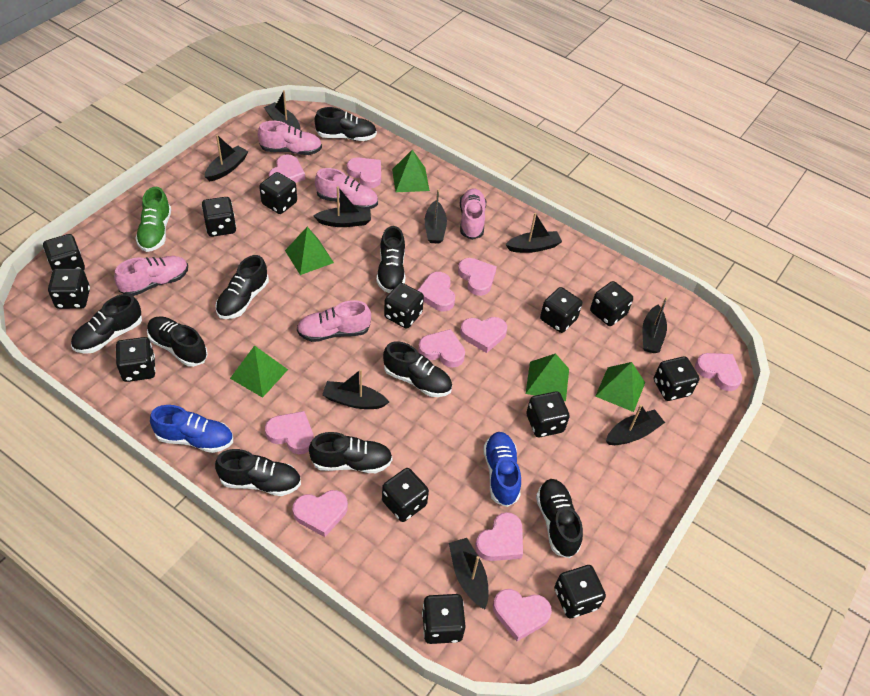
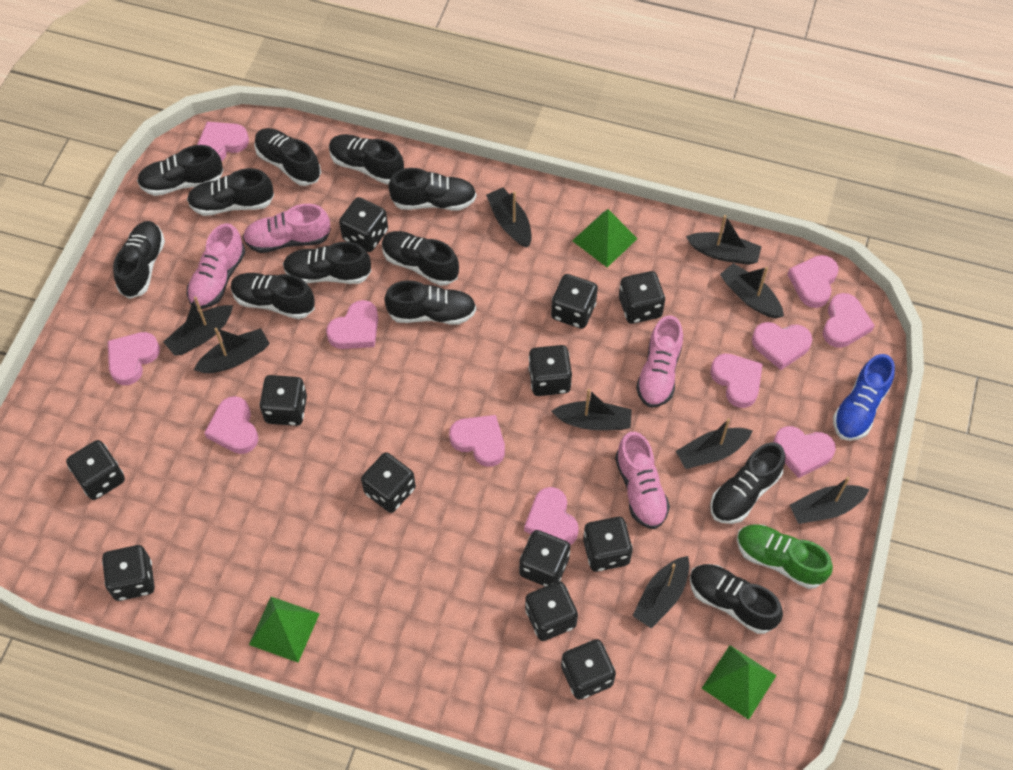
black dice: [43,234,85,271] [48,268,90,309] [116,337,156,382] [202,197,236,237] [259,172,297,214] [382,468,429,522] [384,283,424,329] [422,594,466,644] [526,391,570,437] [540,287,582,333] [554,565,606,619] [590,281,633,326] [654,356,699,401] = 13 -> [66,440,125,500] [102,545,155,601] [260,375,307,426] [339,197,388,252] [361,452,416,513] [519,530,570,586] [525,581,578,641] [528,345,572,396] [551,274,598,329] [561,639,616,700] [583,517,633,572] [619,271,665,324] = 12
black shoe: [71,294,142,354] [147,316,208,367] [215,255,269,319] [215,449,301,496] [309,432,393,473] [315,107,377,141] [377,226,405,293] [383,341,452,397] [536,479,583,558] = 9 -> [113,221,165,299] [137,145,223,196] [187,168,274,216] [231,273,315,319] [254,128,321,186] [283,242,371,284] [329,134,404,184] [382,231,459,286] [384,280,476,325] [388,168,476,210] [690,564,783,634] [710,442,785,524] = 12
blue shoe: [150,405,233,453] [483,432,521,507] = 2 -> [833,354,895,441] = 1
green pyramid: [230,345,288,398] [285,227,334,275] [392,150,430,192] [526,353,569,401] [595,362,645,412] = 5 -> [249,597,320,662] [572,209,637,267] [702,645,777,720] = 3
pink shoe: [114,256,188,296] [258,121,322,155] [297,300,371,342] [315,168,378,209] [460,188,486,240] = 5 -> [187,223,246,309] [243,204,331,253] [615,432,670,529] [636,316,683,408] = 4

